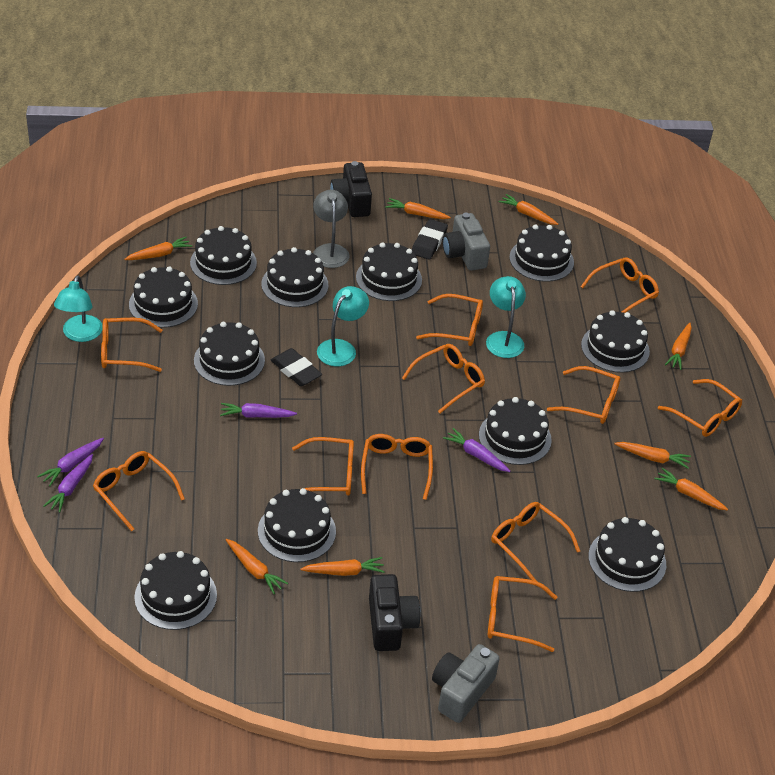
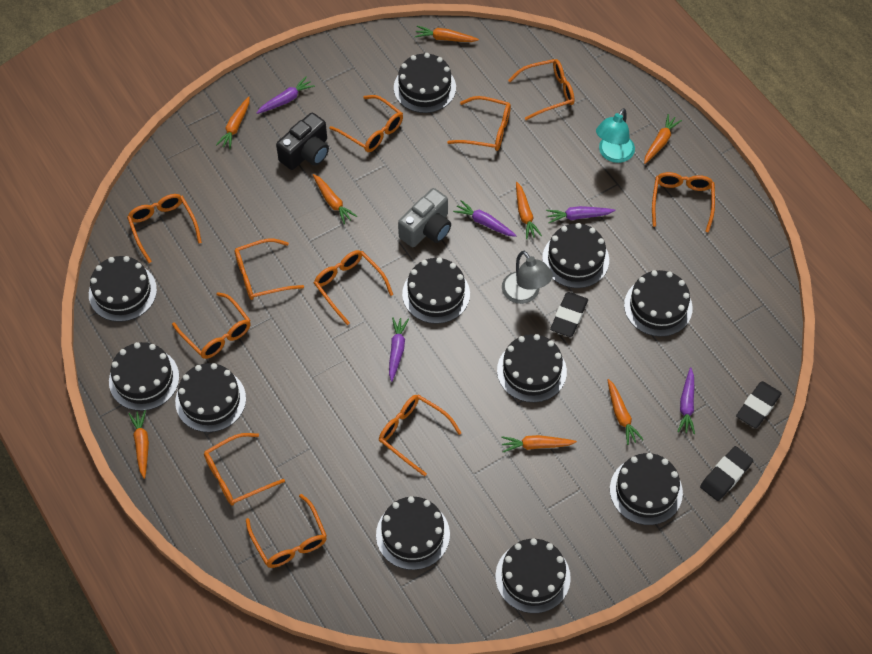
black camera: [330,161,372,217] [369,574,421,651] = 2 -> [276,113,329,170] = 1
black eraser: [271,348,322,386] [412,219,448,260] = 2 -> [550,292,588,337] [700,446,753,501] [736,381,782,428] = 3
grey camera: [432,644,500,723] [442,213,490,271] = 2 -> [398,188,451,247] = 1
purple carrot: [37,438,104,486] [43,454,93,513] [220,403,297,418] [443,428,510,472] = 4 -> [257,77,315,114] [389,317,409,382] [453,200,517,237] [546,206,616,223] [677,368,695,434] = 5
turquoise lamp: [54,276,103,342] [317,286,369,366] [486,276,526,358] = 3 -> [596,108,635,163] = 1

